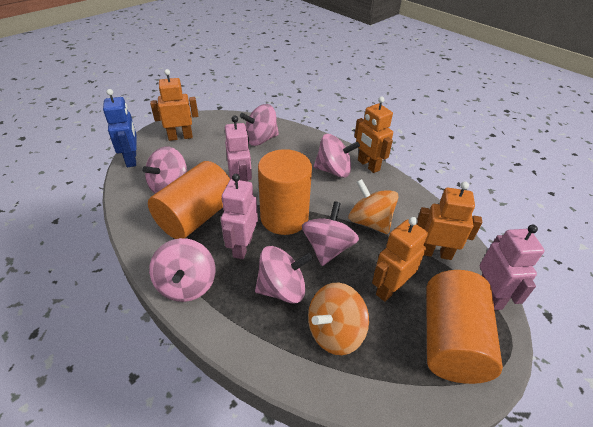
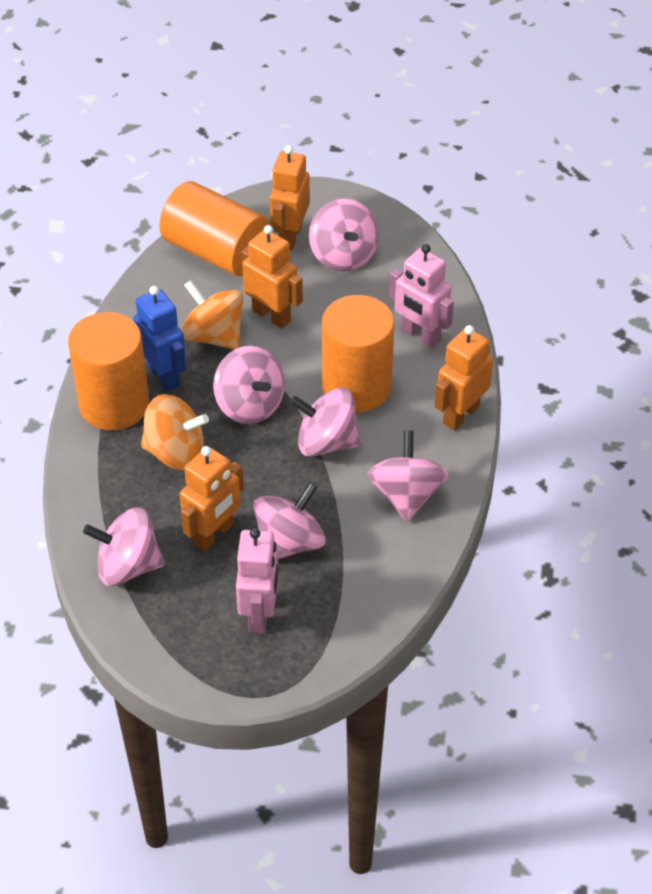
pink robot: [221,174,258,259] [225,116,252,182] [480,225,545,310] = 3 -> [236,528,279,634] [389,244,454,348] = 2

